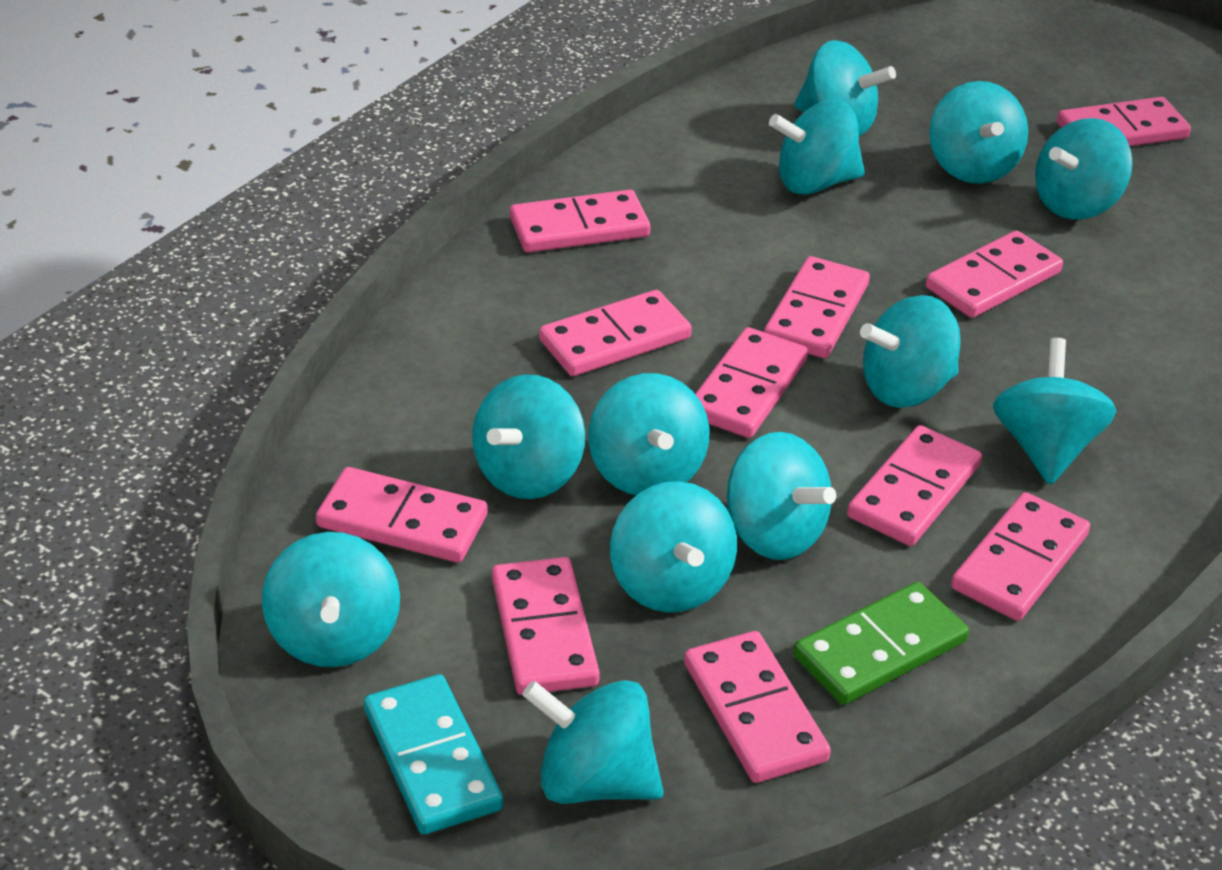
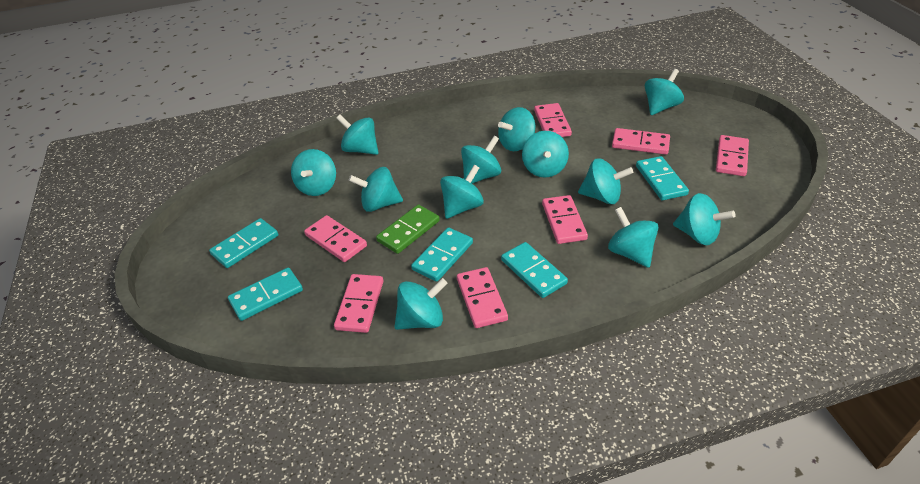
pink domino: [316,467,487,563] [492,557,600,695] [510,190,650,253] [539,290,692,376] [684,631,831,783] [695,327,808,438] [764,256,870,358] [847,425,982,546] [926,231,1063,318] [951,492,1090,621] [1057,97,1191,146] = 11 -> [304,215,367,262] [334,274,383,333] [457,267,508,328] [534,103,572,137] [542,195,588,244] [612,128,670,155] [716,135,749,176] = 7
turquoise domino: [364,674,503,835] = 1 -> [209,218,278,268] [228,267,303,321] [411,227,473,282] [501,242,568,298] [636,156,689,200] = 5

